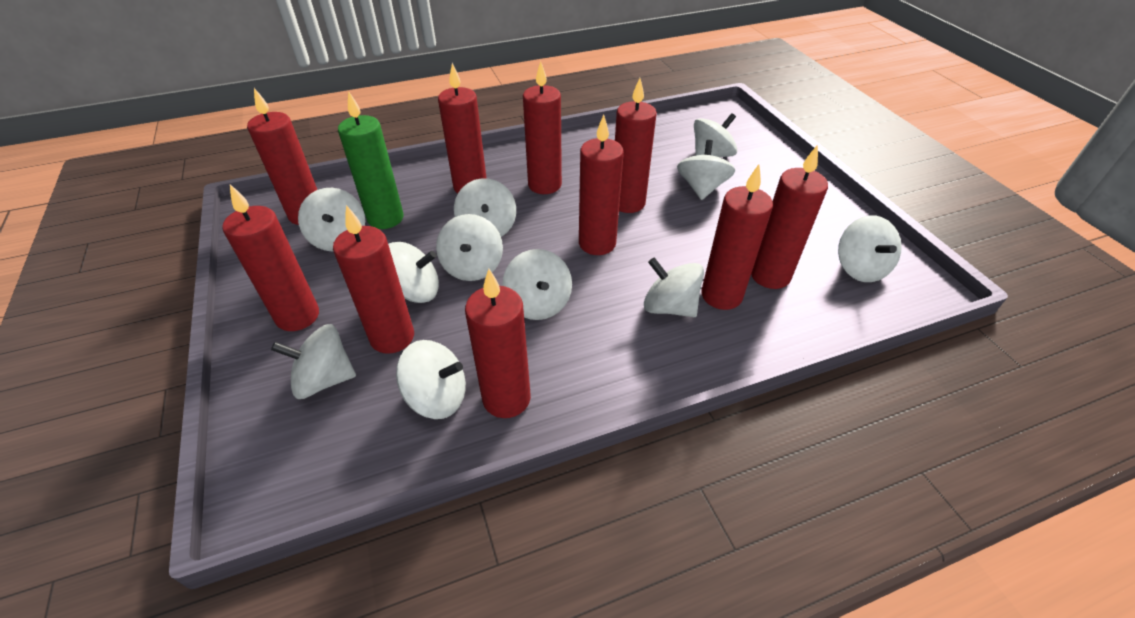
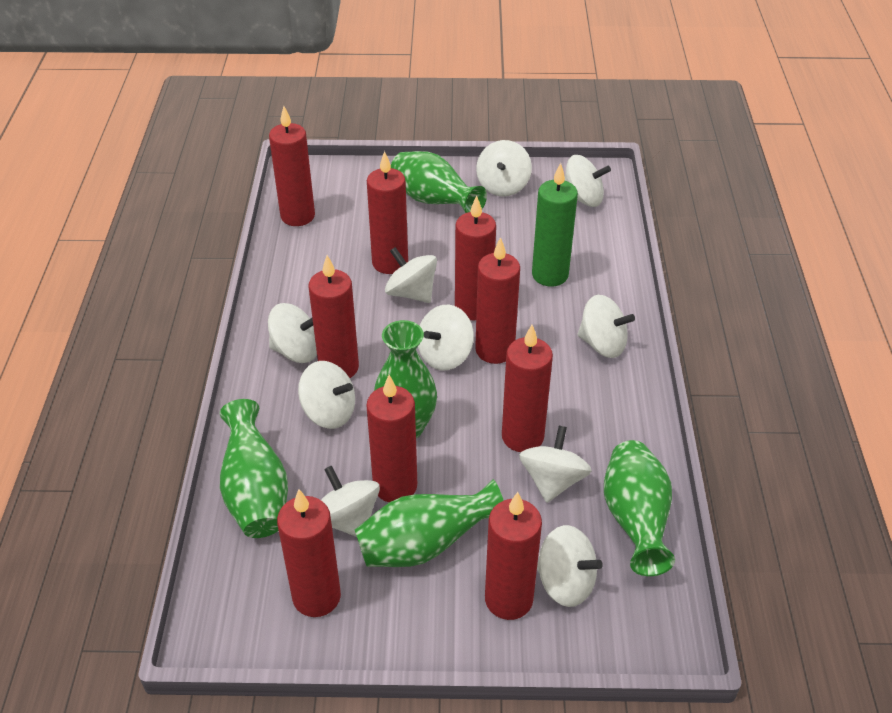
green vase: none = 0 -> [220,399,288,538] [355,479,504,567] [374,320,437,438] [391,151,487,213] [604,440,675,576] = 5
red candle: [222,184,319,331] [247,88,317,225] [333,205,414,354] [438,63,486,194] [465,269,531,418] [523,61,562,194] [579,115,624,255] [615,78,657,213] [702,164,773,310] [751,145,828,289] = 10 -> [269,106,315,226] [277,489,341,617] [309,255,359,378] [366,375,417,502] [367,151,408,274] [455,195,496,320] [475,237,520,364] [485,492,542,620] [502,325,553,452] = 9
white spinning top: [271,324,356,399] [298,188,365,251] [388,242,439,303] [396,340,466,419] [436,214,503,281] [454,178,516,237] [502,249,572,320] [644,257,704,317] [677,140,735,200] [694,113,737,157] [838,215,902,282] = 11 -> [268,303,317,363] [298,361,355,429] [321,466,380,537] [385,247,437,303] [418,305,474,370] [476,140,532,196] [519,426,592,503] [537,525,603,607] [565,155,611,207] [578,295,635,358] = 10

